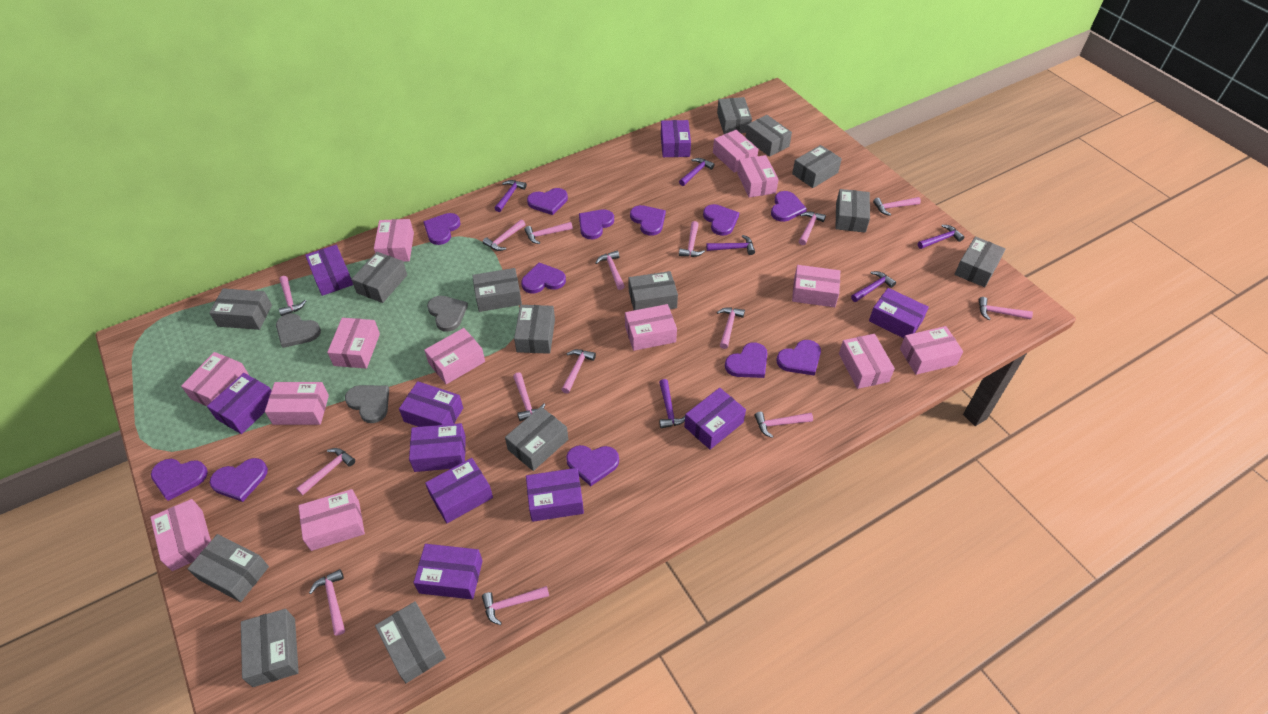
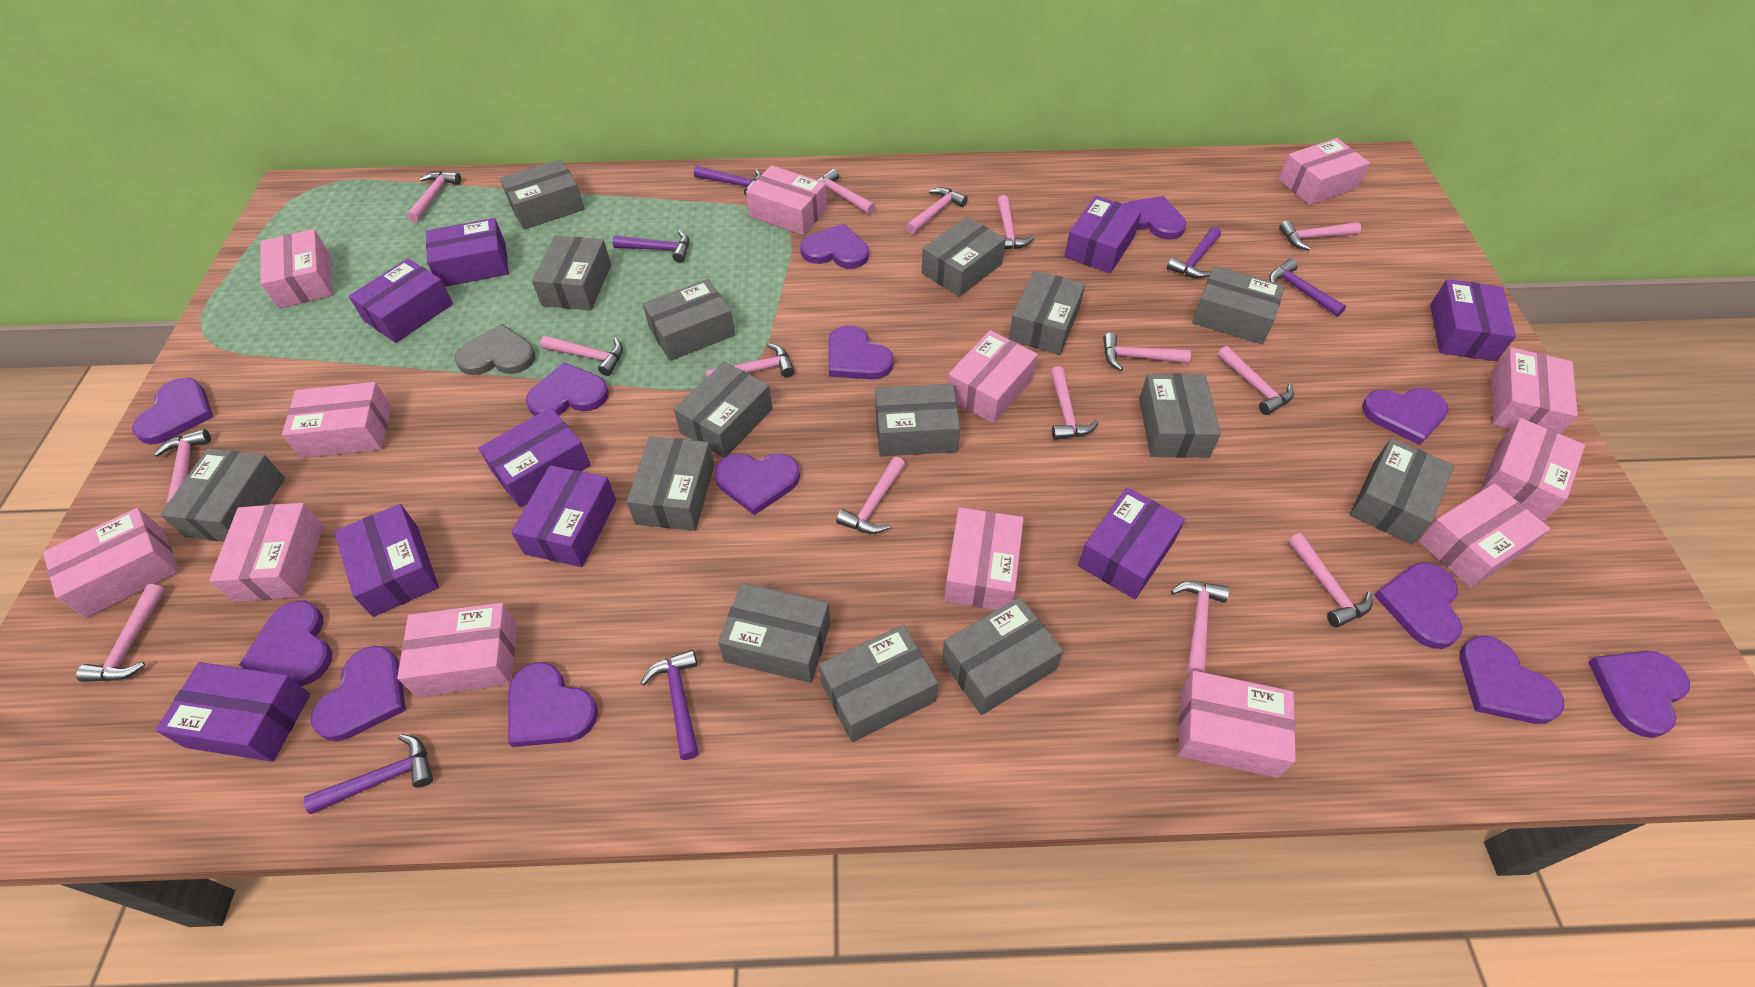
grey box: [188,534,269,602] [209,288,272,330] [241,609,299,687] [351,252,407,303] [375,601,446,683] [472,268,522,312] [505,407,568,471] [514,305,555,354] [629,271,678,310] [717,97,752,134] [745,115,792,157] [792,145,842,188] [835,189,870,233] [955,236,1006,287] = 14 -> [160,448,285,542] [500,159,585,229] [532,236,611,310] [627,436,714,531] [643,279,735,361] [674,362,773,458] [718,583,831,683] [819,625,938,742] [875,383,960,456] [922,216,1006,297] [942,597,1063,715] [1009,270,1085,355] [1139,373,1221,458] [1192,266,1285,344] [1350,438,1454,544] = 15
grey heart: [276,313,321,348] [345,385,389,423] [427,296,468,332] = 3 -> [455,324,535,375] = 1
purple box: [207,373,272,434] [305,245,353,296] [399,381,463,427] [409,423,466,472] [413,544,483,599] [425,458,493,523] [526,468,584,522] [661,120,691,157] [684,388,746,450] [869,288,929,338] = 10 -> [156,662,310,762] [334,504,439,617] [349,258,453,343] [426,218,509,287] [479,407,591,507] [511,465,617,567] [1064,195,1142,273] [1078,487,1185,599] [1430,279,1516,361] = 9
purple heart: [151,459,208,501] [210,458,268,502] [423,213,461,245] [521,262,566,293] [527,188,568,215] [566,445,619,486] [579,209,614,239] [630,205,666,236] [703,204,739,236] [725,342,768,378] [771,191,807,222] [776,340,821,376] = 12 -> [132,378,213,444] [239,601,332,686] [311,646,406,741] [508,662,598,747] [526,362,609,416] [714,453,800,515] [800,224,869,269] [828,325,894,380] [1124,196,1187,240] [1362,388,1449,445] [1374,562,1462,649] [1460,636,1564,724] [1588,651,1690,738] = 13

